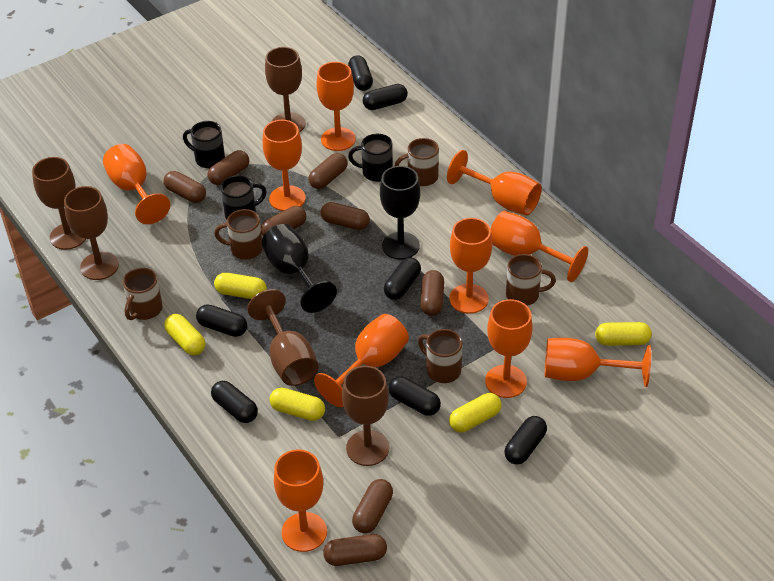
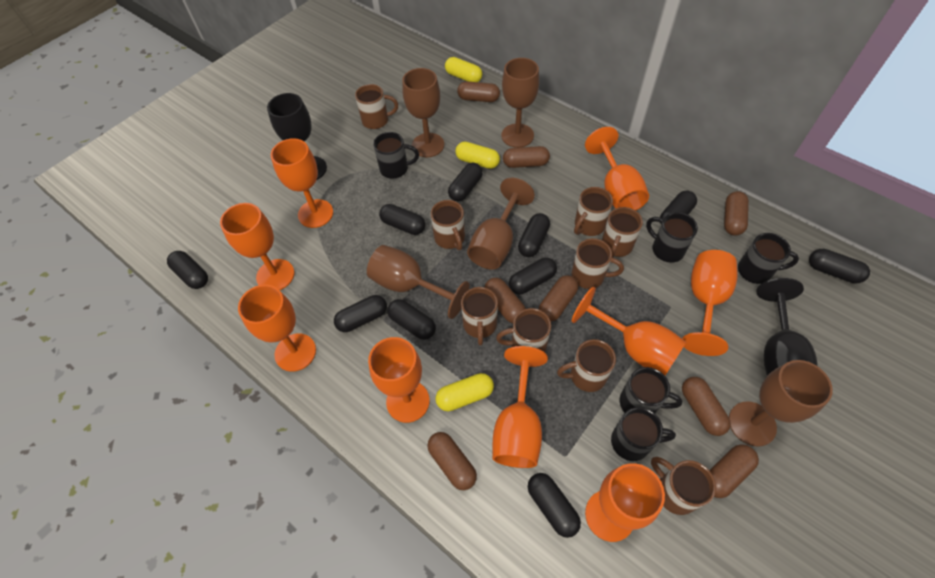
black capsule: [196,304,247,337] [211,381,258,423] [348,55,373,91] [363,84,407,110] [384,257,421,300] [389,377,441,416] [504,416,547,464] = 7 -> [167,251,208,289] [334,295,387,332] [379,204,425,235] [387,299,436,340] [448,163,483,201] [509,257,557,295] [518,213,550,257] [528,473,581,538] [660,190,697,224] [809,249,870,283] = 10
black mug: [183,121,225,168] [221,175,267,219] [348,134,393,182] = 3 -> [373,132,419,179] [611,407,676,461] [620,367,683,413] [646,212,698,263] [738,233,799,284] = 5
brown mug: [123,268,163,320] [214,209,263,259] [394,138,439,186] [418,329,463,383] [506,254,556,306] = 5 -> [355,84,398,129] [431,200,465,250] [461,287,498,345] [496,308,551,352] [557,339,616,392] [572,238,624,289] [574,187,613,236] [602,207,643,258] [651,457,716,515] = 9
orange goblet: [103,144,170,224] [262,120,306,211] [274,450,327,552] [314,314,409,407] [316,62,356,151] [447,150,542,216] [449,218,492,314] [485,299,533,398] [490,211,588,282] [545,338,651,387] = 10 -> [220,203,295,290] [238,285,316,372] [271,138,333,228] [368,337,430,423] [493,346,548,468] [572,287,686,375] [585,127,649,211] [585,463,665,542] [682,250,738,356] = 9
yellow capsule: [164,314,206,355] [214,273,267,299] [270,388,325,421] [449,393,502,432] [595,322,652,346] = 5 -> [435,373,494,411] [445,57,482,82] [455,142,500,169] = 3

